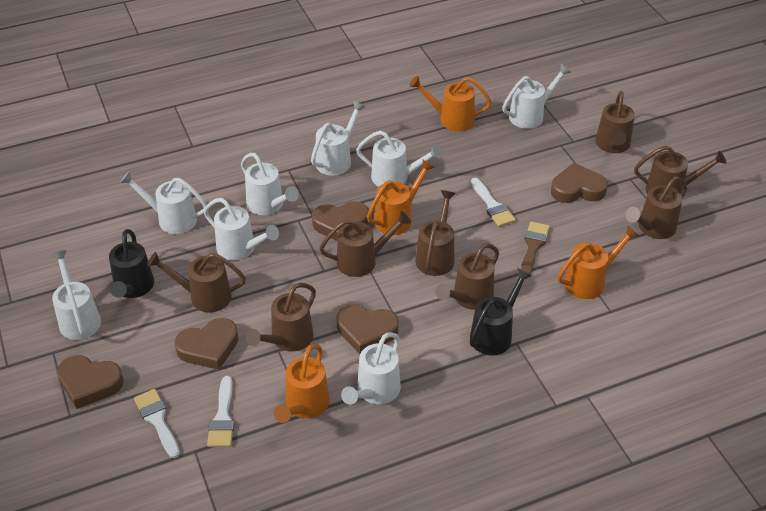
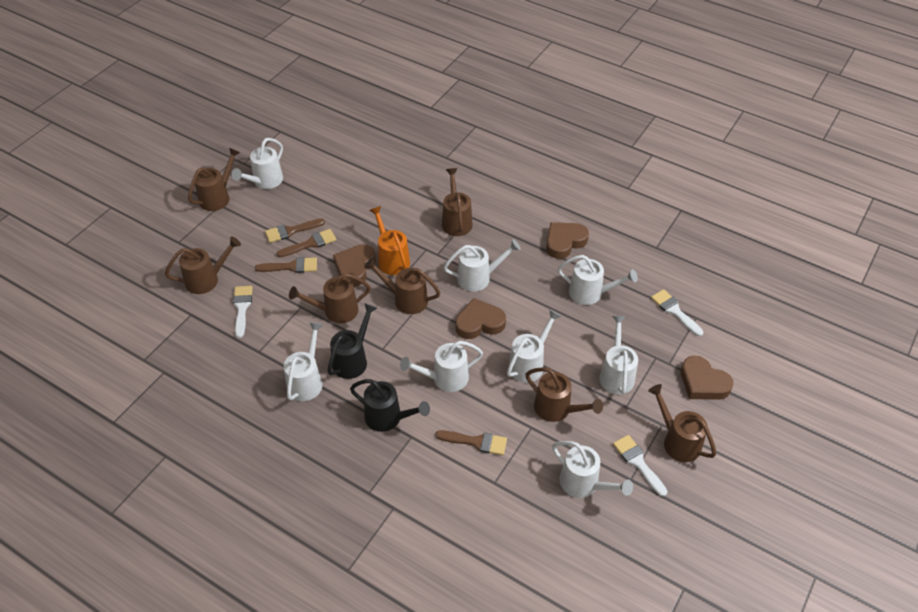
brown brush: [521,221,550,274] = 1 -> [255,257,317,273] [265,219,325,243] [277,229,336,257] [435,430,507,455] = 4
brown heart: [57,355,124,409] [174,318,238,370] [312,201,369,241] [336,305,398,354] [551,163,608,203] = 5 -> [333,244,376,287] [456,298,506,339] [546,222,589,259] [681,356,733,400] = 4
brown watering can: [147,252,246,312] [246,283,316,352] [319,211,411,277] [415,190,456,276] [435,243,499,310] [595,91,635,153] [625,176,687,239] [634,146,727,194] = 8 -> [165,236,241,294] [188,148,240,211] [289,273,371,323] [364,258,440,314] [442,168,473,236] [525,367,603,422] [648,384,716,462] = 7
orange watering can: [274,344,330,423] [367,160,435,235] [409,76,492,131] [558,225,639,299] = 4 -> [369,206,410,275] = 1

